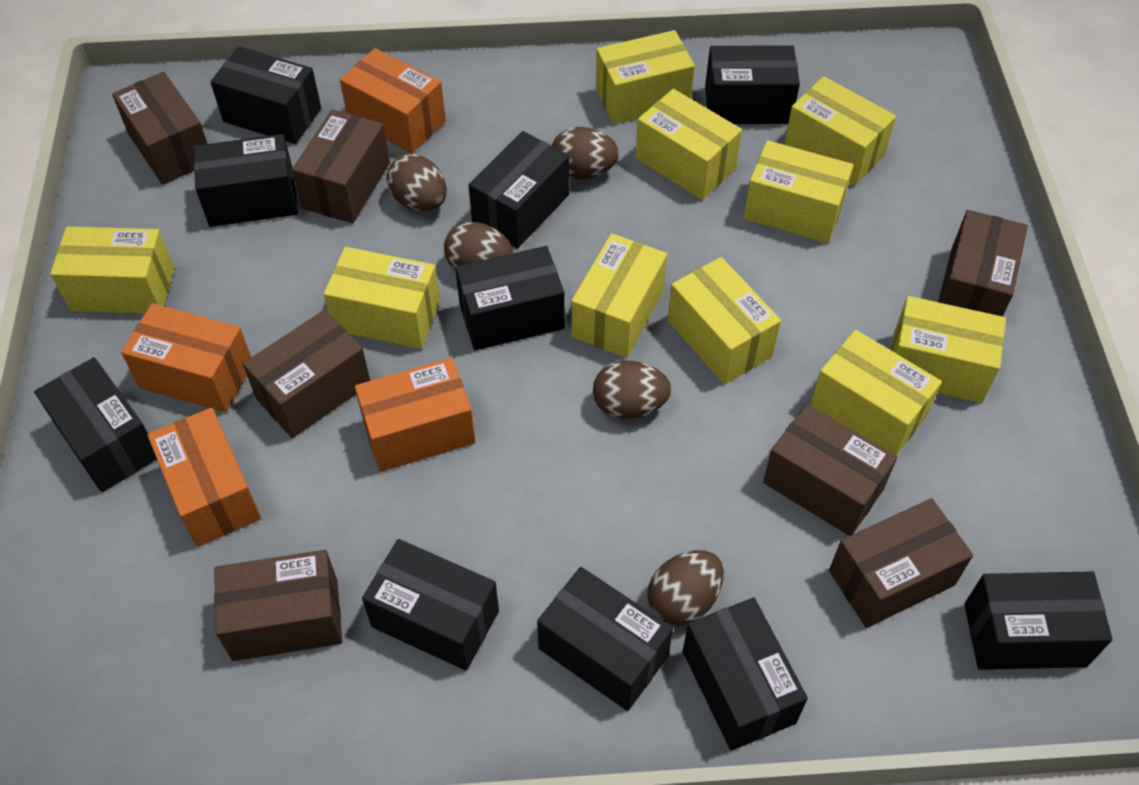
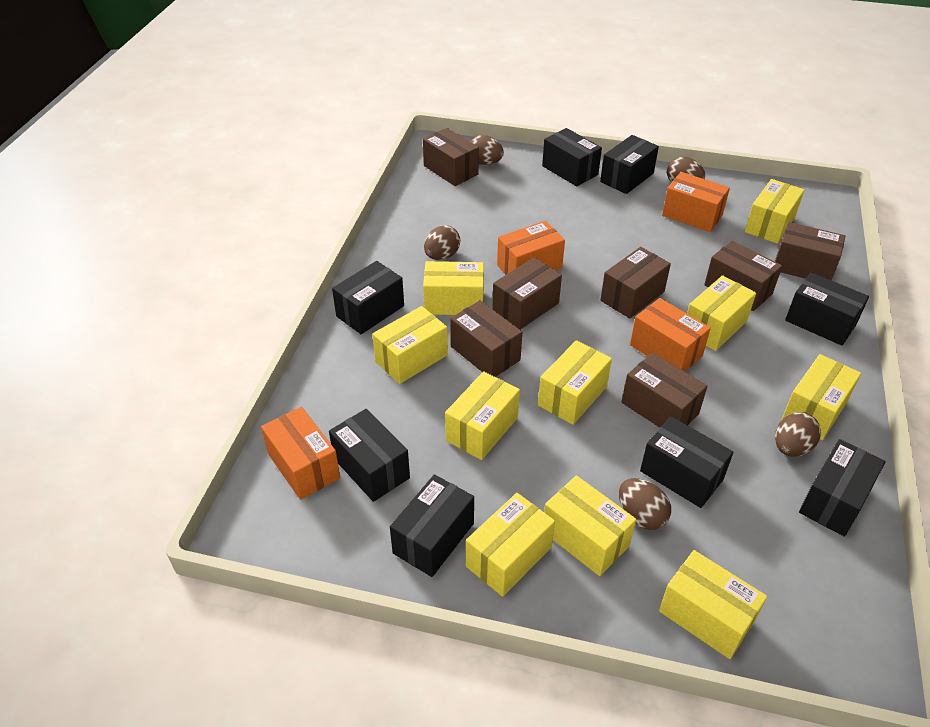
black box: [34,357,157,492] [194,134,298,227] [210,46,321,144] [362,539,499,671] [455,246,565,351] [468,131,569,248] [537,567,673,711] [683,598,808,751] [705,45,800,124] [964,571,1113,670] = 10 -> [329,409,410,502] [332,261,404,334] [390,474,474,577] [542,128,602,186] [600,135,659,194] [640,417,734,508] [785,272,869,346] [799,439,886,537] = 8

